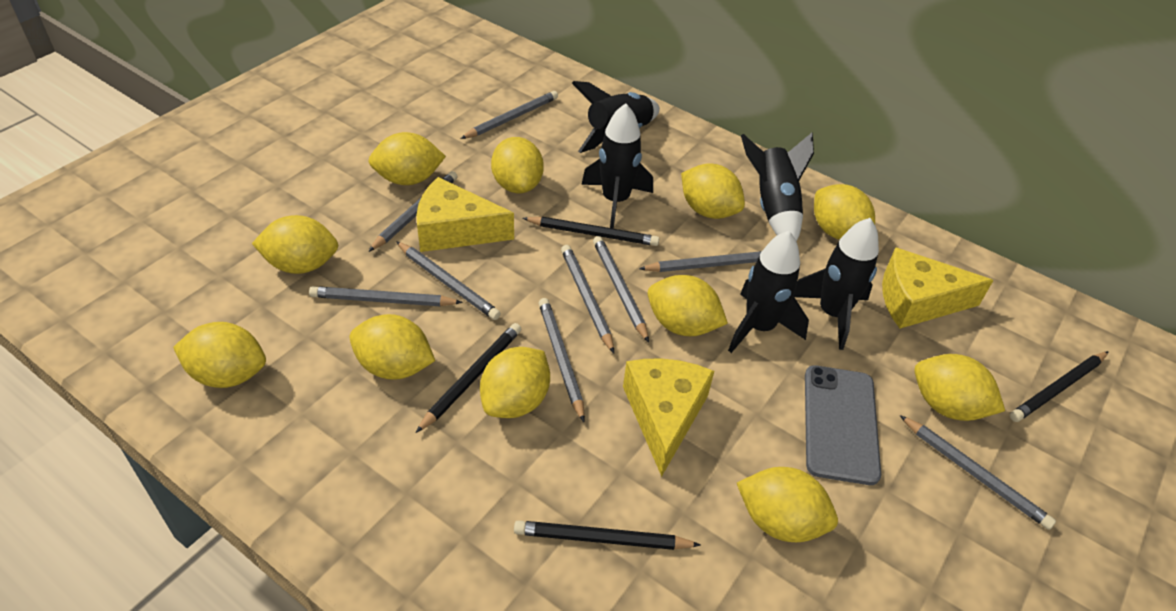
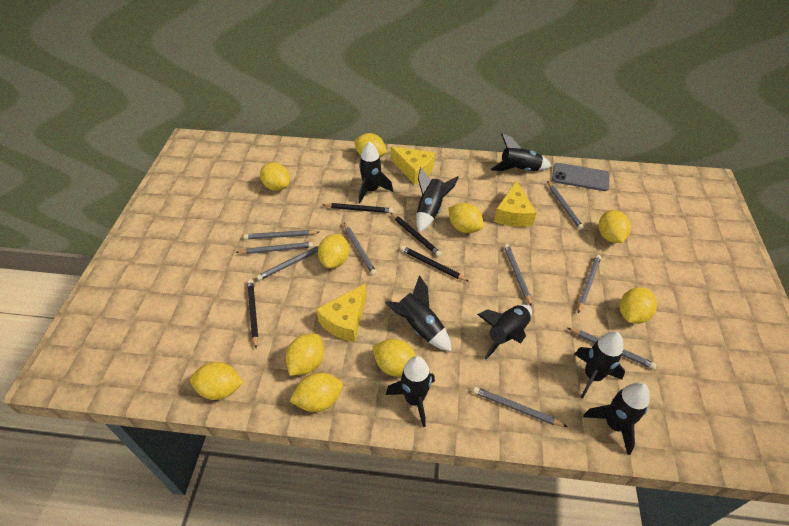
black rocket: [572,81,660,153] [581,103,653,229] [728,231,809,353] [741,133,814,241] [794,218,879,350] = 5 -> [358,141,393,203] [385,275,451,351] [386,356,435,427] [416,167,459,232] [477,305,532,359] [491,133,552,171] [575,331,625,399] [583,382,650,455] = 8
yellow lemon: [173,322,266,388] [252,215,338,274] [349,314,435,380] [368,132,446,185] [480,347,550,418] [491,137,544,193] [648,275,728,336] [681,164,745,219] [737,467,838,542] [814,184,875,240] [914,354,1005,421] = 11 -> [190,362,244,400] [260,162,290,191] [286,334,324,376] [289,373,343,412] [318,234,349,268] [354,133,387,157] [372,339,416,377] [449,203,484,233] [599,210,631,243] [620,287,657,324] = 10

